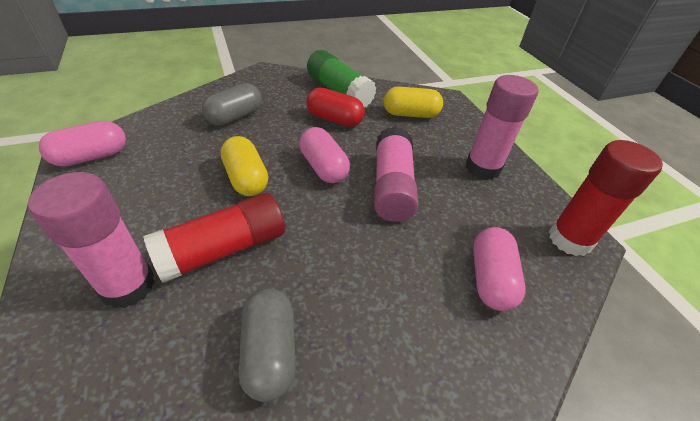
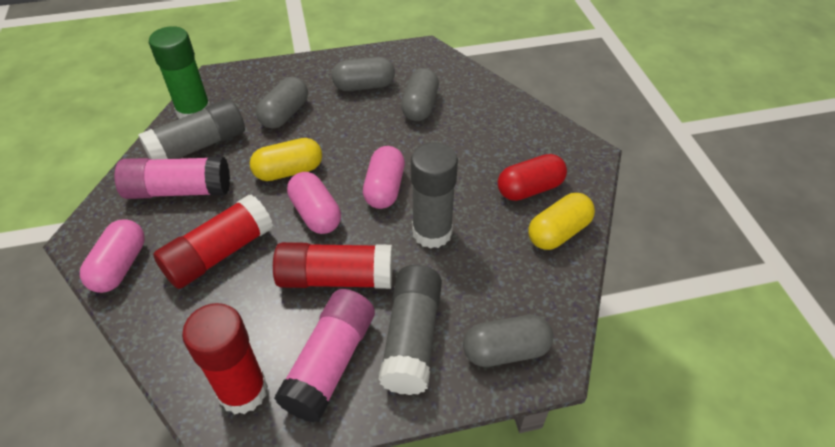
grey capsule: [202,83,262,126] [239,289,296,402] = 2 -> [256,77,308,129] [332,57,395,91] [401,68,439,121] [463,315,553,367] = 4
grey glue stick: none = 0 -> [138,99,245,159] [378,265,442,395] [411,142,458,249] = 3
pink glue stick: [28,172,155,308] [374,126,418,222] [466,75,538,180] = 3 -> [114,156,230,199] [274,289,375,423] = 2
red glue stick: [143,193,285,283] [549,140,663,256] = 2 -> [153,194,273,289] [182,303,268,414] [273,242,393,289] = 3

